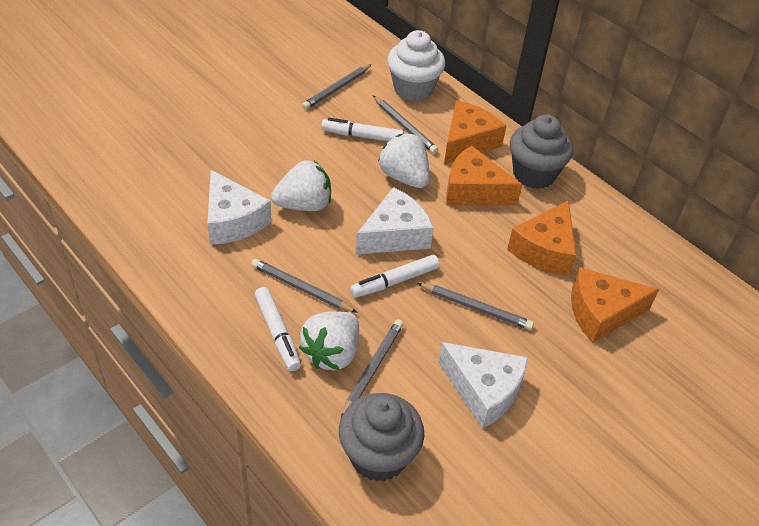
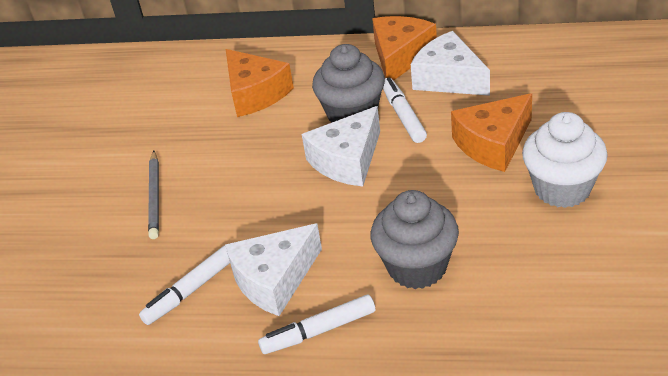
grey pencil: [251,259,358,313] [302,64,372,110] [341,319,403,418] [373,96,438,154] [417,283,534,330] = 5 -> [148,151,159,239] = 1
orange cheese: [444,101,506,164] [446,145,522,205] [507,200,576,276] [571,267,659,343] = 4 -> [226,49,294,117] [372,16,437,81] [451,93,532,172] = 3
white strawberry: [271,161,331,211] [299,311,359,370] [378,134,430,188] = 3 -> none = 0

